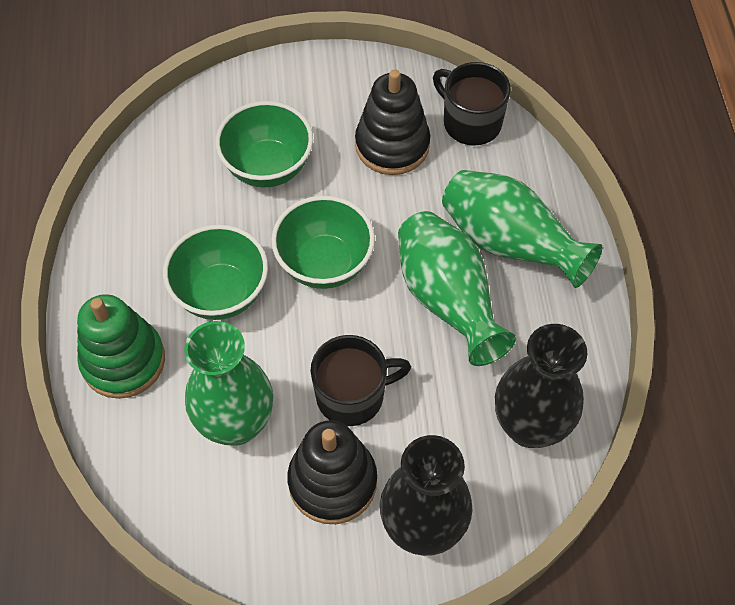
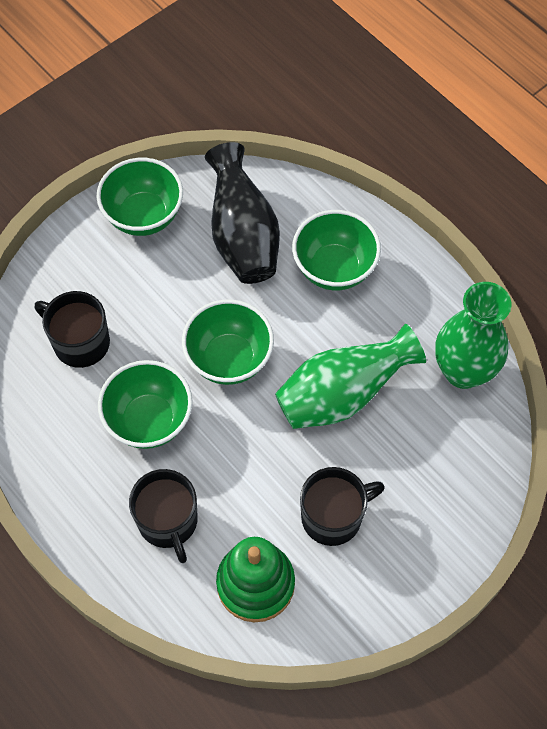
black mug: [311,335,411,426] [433,62,511,146] = 2 -> [35,291,110,368] [129,469,198,563] [300,467,385,546] = 3
black stacking toy: [287,420,377,524] [355,69,430,175] = 2 -> none = 0
black vase: [380,435,473,556] [495,324,587,448] = 2 -> [205,142,280,284] = 1
green bowl: [163,225,268,320] [215,101,313,188] [271,196,375,289] = 3 -> [97,158,183,236] [98,360,193,449] [182,299,274,385] [292,210,381,290] = 4
green vase: [184,321,273,446] [398,211,516,366] [442,170,602,288] = 3 -> [275,324,426,429] [435,282,512,389] = 2

